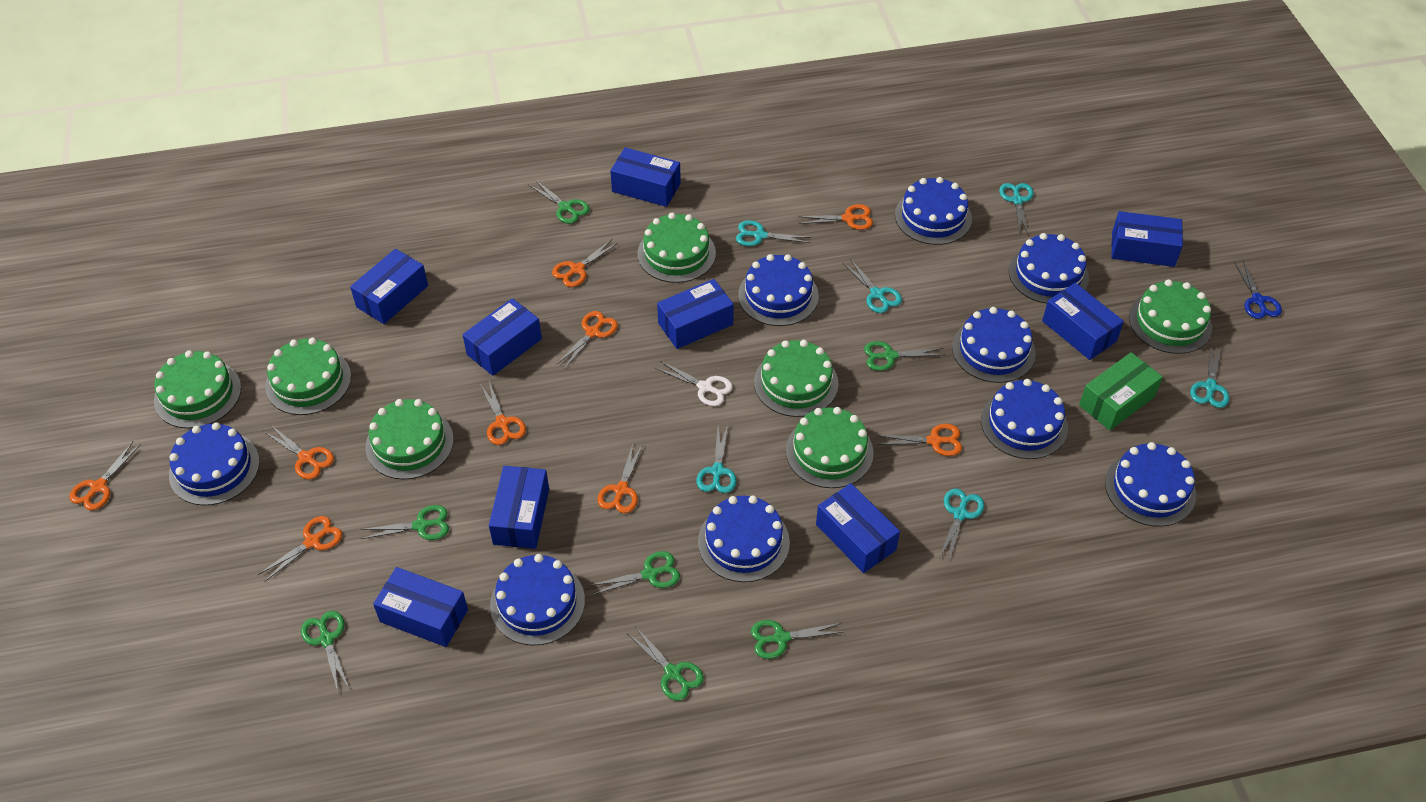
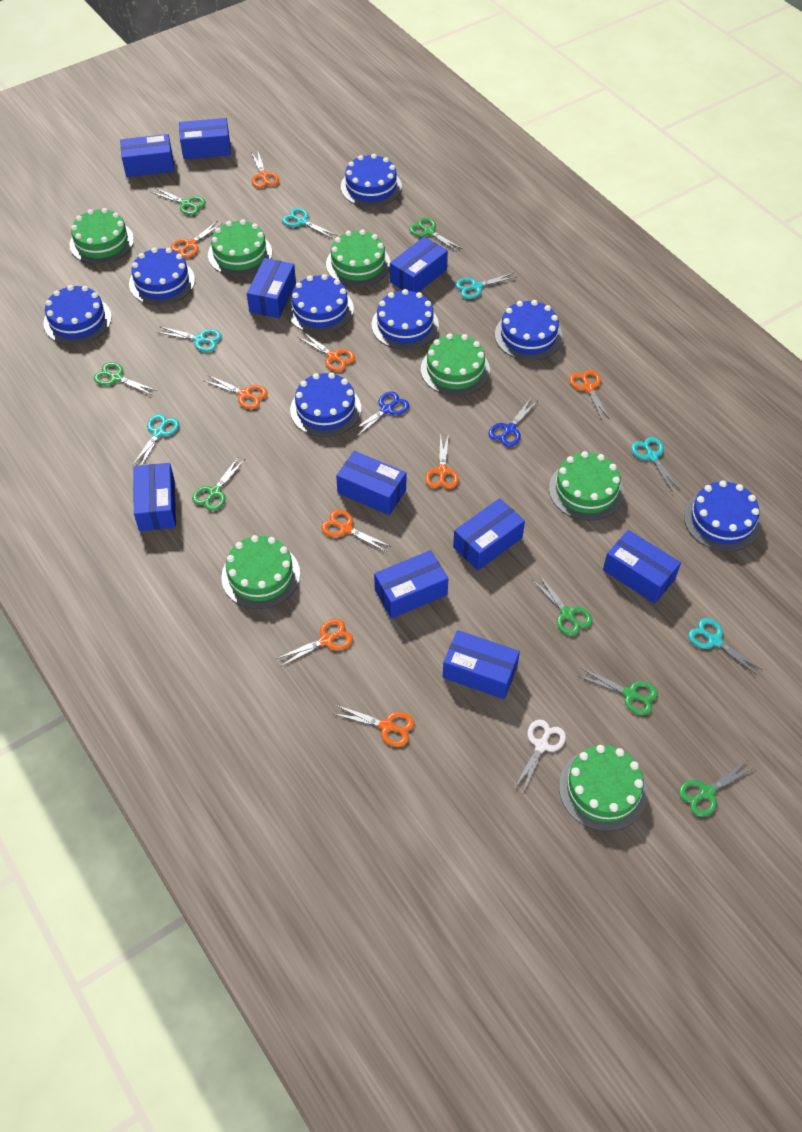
blue box: [350,249,428,324] [373,567,468,647] [463,298,542,376] [489,466,549,549] [610,147,681,207] [657,279,734,349] [816,483,900,573] [1042,283,1124,360] [1111,211,1183,267] = 9 -> [120,134,174,177] [133,463,176,531] [179,118,231,159] [247,258,296,318] [336,451,406,515] [374,550,448,619] [390,237,448,293] [443,630,520,699] [453,498,525,570] [603,530,681,603] = 10
blue cake: [169,422,260,506] [490,554,585,645] [698,496,790,582] [738,254,819,326] [895,177,972,245] [952,307,1036,383] [981,379,1068,459] [1008,233,1089,304] [1105,442,1196,527] = 9 -> [43,285,112,345] [129,247,195,305] [287,274,354,334] [290,372,361,437] [341,154,402,207] [372,289,439,350] [495,300,563,361] [684,481,761,552] = 8
blue scissors: [1234,261,1282,319] = 1 -> [351,392,409,436] [489,398,537,447] = 2
green box: [1079,352,1163,431] = 1 -> none = 0

